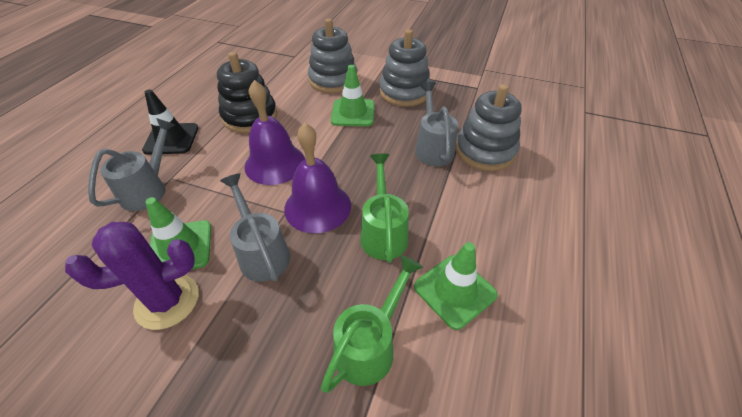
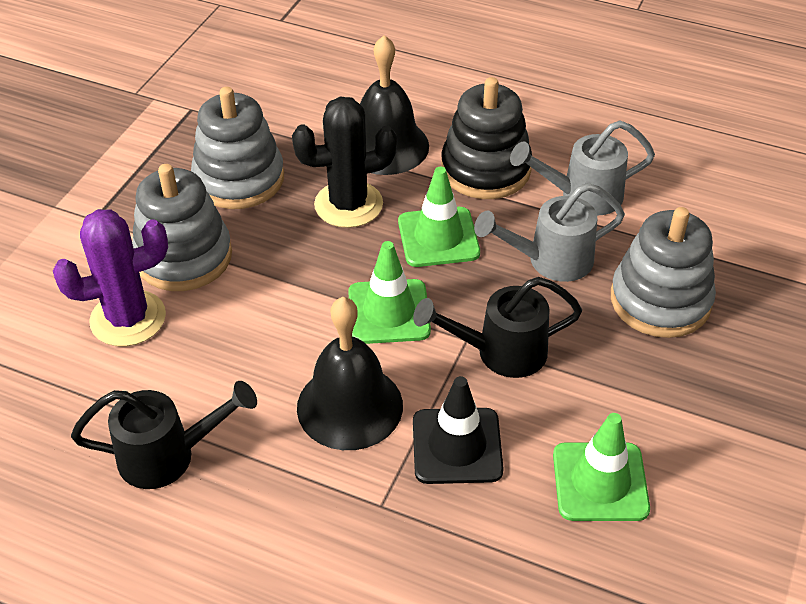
black bell: none = 0 -> [297,297,403,450] [360,35,429,175] = 2
black cactus: none = 0 -> [292,97,397,228] = 1
black watering can: none = 0 -> [71,381,257,489] [413,277,582,378] = 2
green watering can: [321,255,423,393] [360,153,409,263] = 2 -> none = 0
grey watering can: [88,118,175,211] [220,173,290,282] [415,81,458,166] = 3 -> [474,183,625,282] [510,120,655,216] = 2
purple bell: [244,80,305,185] [284,123,351,233] = 2 -> none = 0

